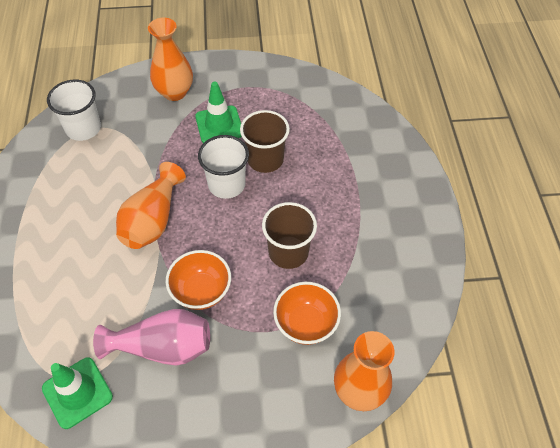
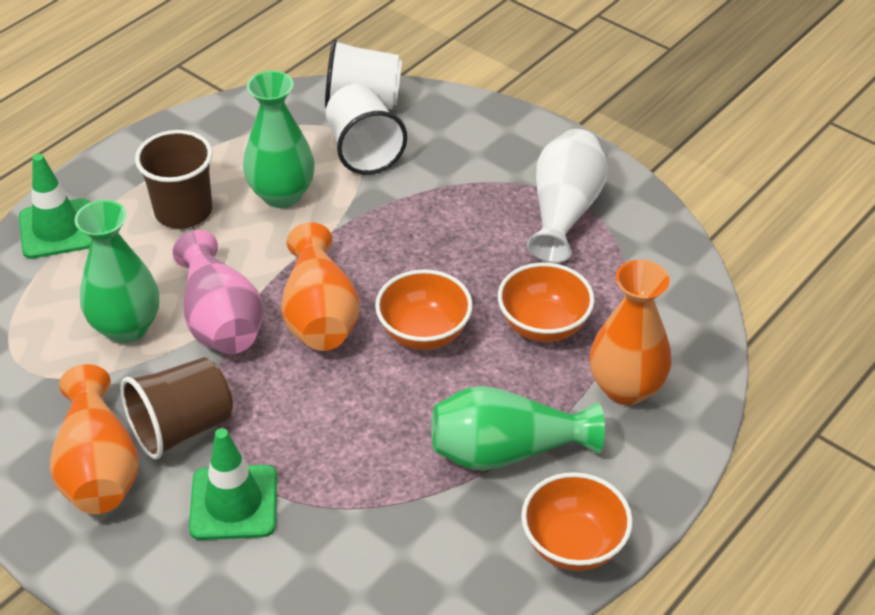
green vase: none = 0 -> [74,200,159,343] [243,71,315,208] [431,386,605,471] = 3
orange bowl: [166,250,231,310] [273,282,341,345] = 2 -> [375,269,473,350] [498,262,595,342] [521,472,633,571] = 3
white vase: none = 0 -> [527,129,608,263] = 1

